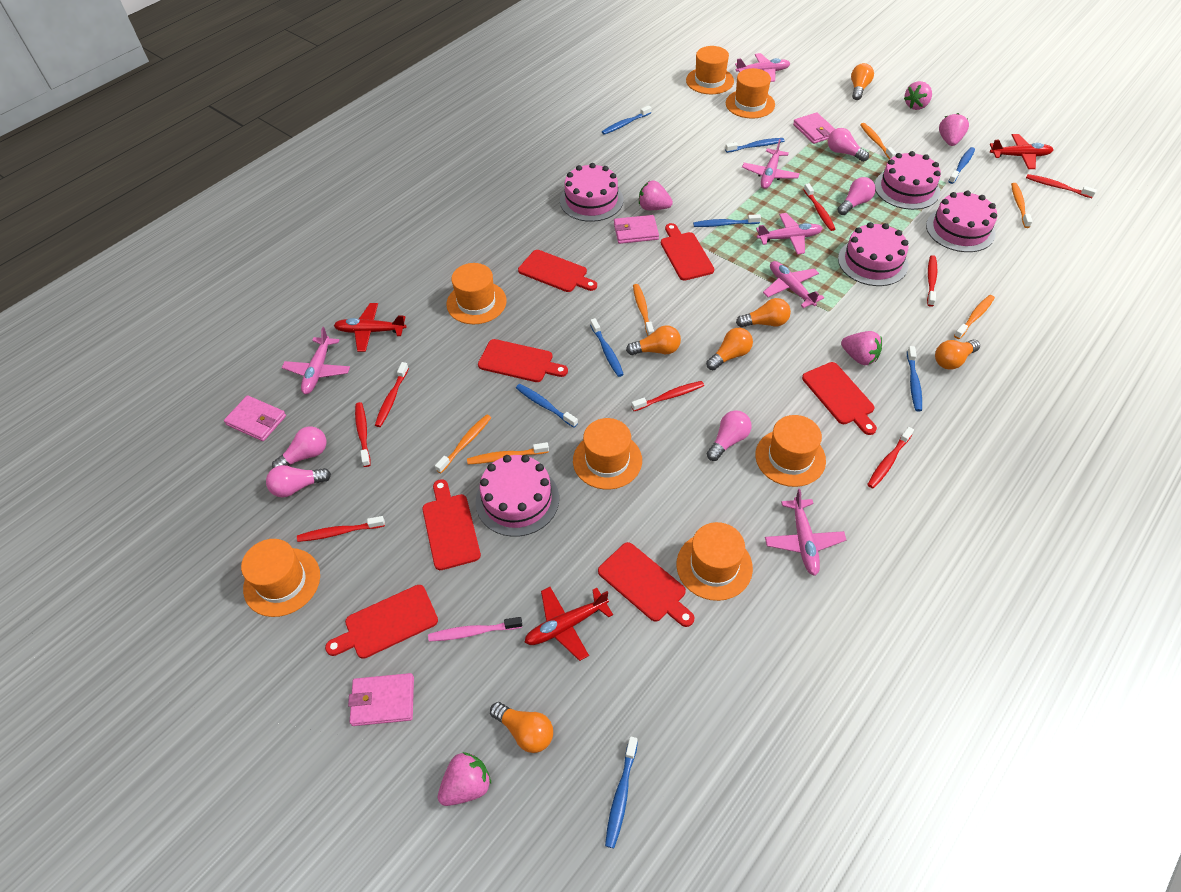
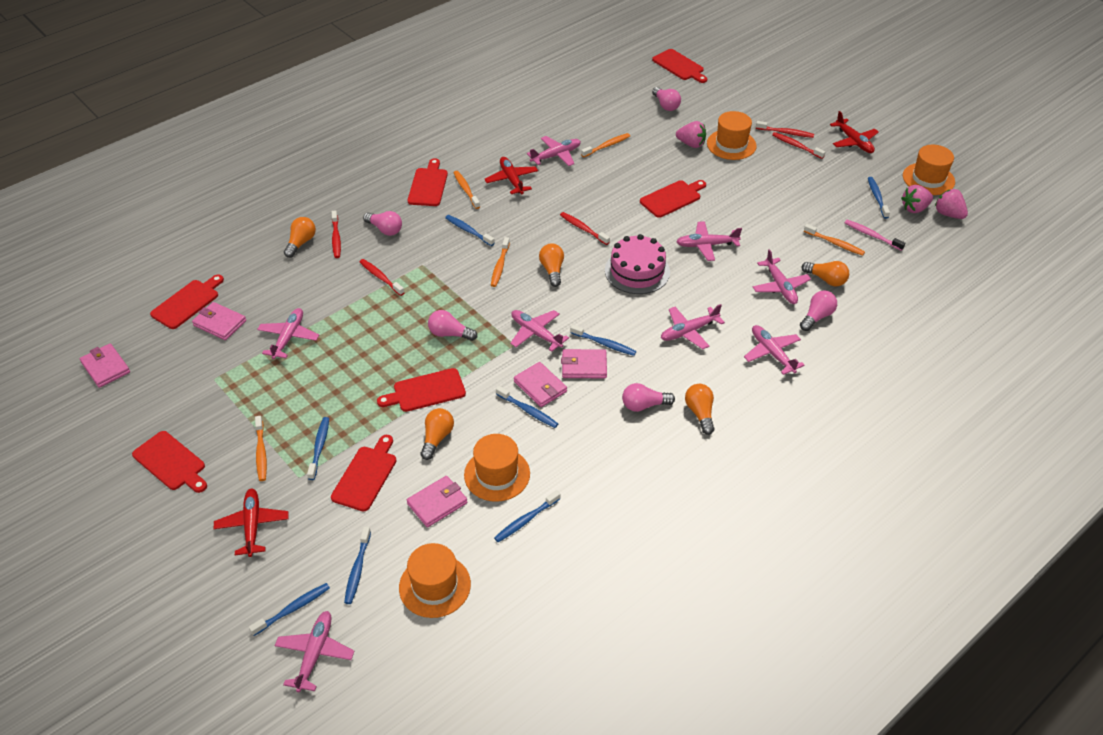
orange hat: [241,539,320,617] [447,263,507,324] [573,418,642,490] [676,522,753,601] [686,46,734,94] [726,68,775,118] [755,415,826,487] = 7 -> [399,543,471,618] [464,434,530,502] [707,111,757,160] [903,145,955,195] = 4
orange light bulb: [490,702,553,753] [626,325,681,355] [706,328,753,370] [736,298,791,328] [851,63,874,100] [935,340,980,370] = 6 -> [284,217,316,258] [421,408,454,460] [539,243,564,287] [685,384,714,435] [802,261,849,287] = 5
orange toothbrush: [435,414,491,473] [467,442,549,465] [633,284,654,336] [860,123,896,159] [954,295,995,339] [1011,183,1033,228] = 6 -> [255,416,267,481] [454,171,480,209] [491,237,510,287] [581,133,630,157] [804,224,865,256] = 5
pink cake: [475,455,559,537] [560,163,623,222] [838,222,908,286] [875,151,941,210] [926,191,997,252] = 5 -> [605,234,670,294] = 1
pink plane: [282,327,350,394] [735,53,791,82] [742,139,800,189] [756,213,823,254] [763,261,824,308] [765,489,846,576] = 6 -> [257,308,319,359] [275,611,354,692] [510,310,569,352] [527,136,581,166] [661,304,725,349] [676,221,742,261] [744,325,805,375] [753,249,811,304] = 8
pink strawberry: [438,752,491,806] [639,181,673,210] [841,331,882,365] [904,81,932,110] [939,113,969,146] = 5 -> [676,121,706,148] [901,185,933,213] [935,189,968,219] = 3
pink wallet: [224,395,286,441] [348,673,414,726] [614,215,659,244] [793,112,835,144] = 4 -> [80,343,130,388] [192,302,246,340] [407,476,467,527] [514,362,567,407] [561,349,607,378] = 5
red toothbrush: [297,516,385,542] [355,402,371,467] [375,362,409,427] [631,381,704,411] [804,183,835,231] [867,427,914,488] [927,255,937,307] [1026,174,1097,198] = 8 -> [332,210,341,258] [359,259,405,296] [560,212,610,245] [756,121,814,138] [772,132,826,159] = 5

